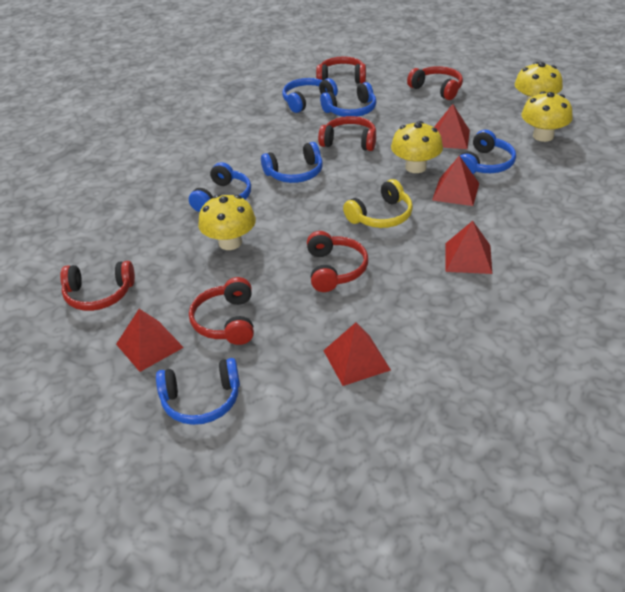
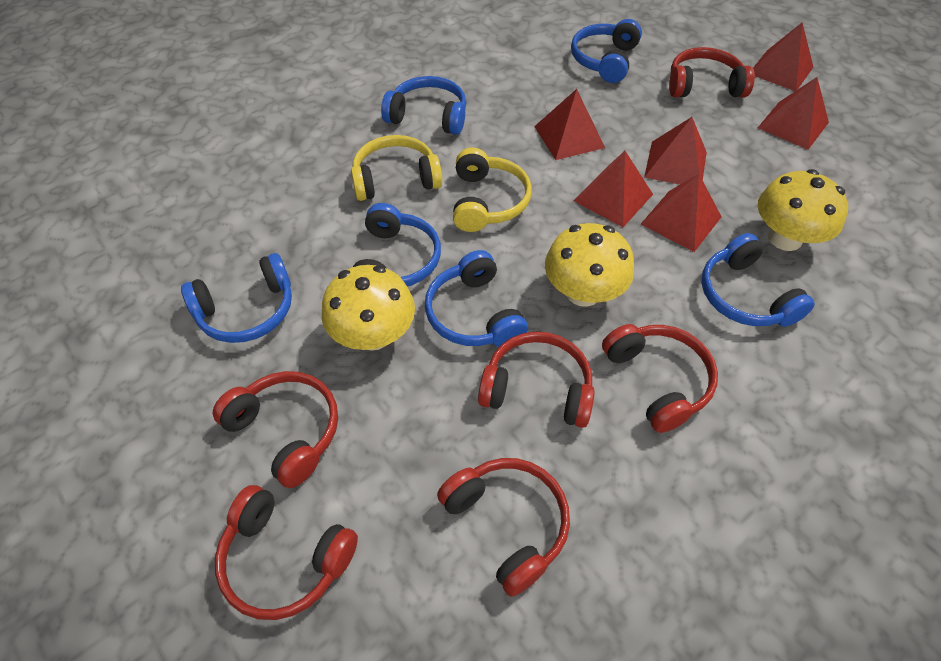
red pyramid: [116,309,184,372] [323,322,391,386] [432,156,479,206] [434,104,470,149] [445,221,492,274] = 5 -> [534,89,605,160] [573,151,653,227] [640,174,722,252] [644,117,707,185] [753,23,813,91] [758,77,829,150] = 6
yellow headphones: [343,179,413,228] = 1 -> [351,135,442,201] [453,147,532,232] = 2
yellow mushroom: [198,195,256,250] [391,121,443,173] [515,62,563,102] [521,91,573,142] = 4 -> [322,265,415,351] [545,223,634,307] [758,169,848,251] = 3

